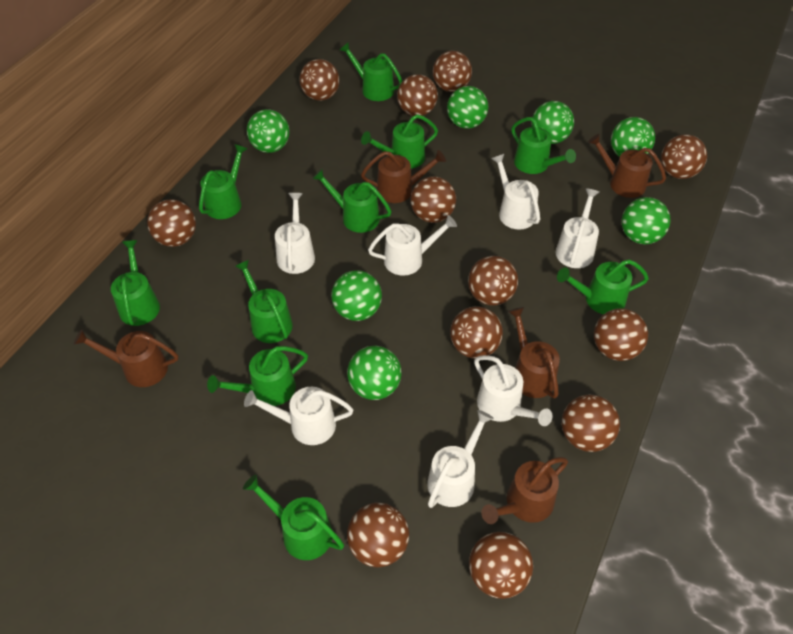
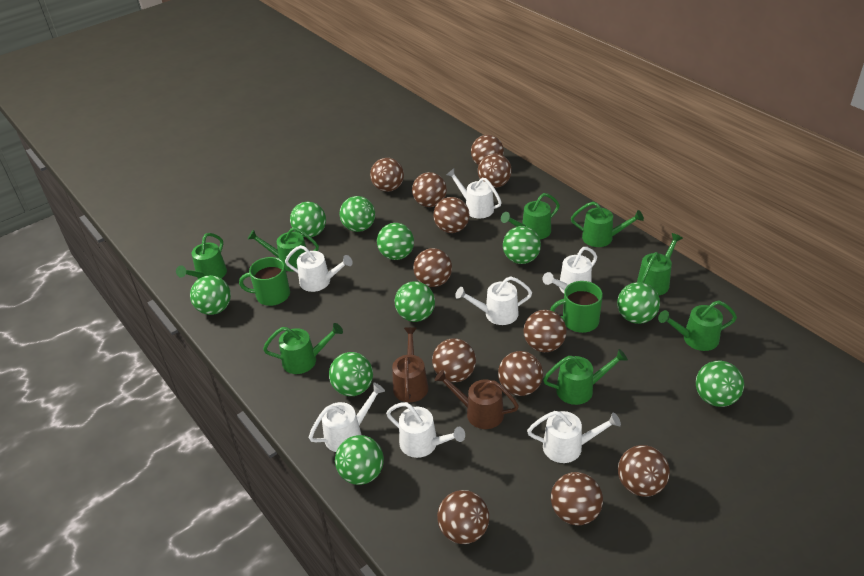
brown watering can: [74,330,178,387] [361,150,446,203] [481,457,568,524] [508,307,560,399] [588,134,666,198] = 5 -> [392,327,429,402] [435,370,519,429] = 2
green ball: [247,109,290,153] [331,270,382,321] [347,346,402,400] [447,86,489,129] [531,101,574,144] [611,117,655,157] [621,197,671,244] = 7 -> [190,275,231,315] [290,202,326,237] [329,352,373,396] [335,435,384,485] [340,196,375,232] [377,223,414,260] [395,281,435,322] [503,226,541,264] [617,282,660,324] [696,361,744,407] = 10
green mug: none = 0 -> [239,257,290,306] [550,281,603,333] = 2
green watering can: [111,240,160,326] [199,144,247,219] [207,346,308,406] [235,260,293,343] [243,475,344,560] [312,169,392,233] [340,42,402,101] [361,114,438,169] [511,117,576,174] [557,259,649,314] = 10 -> [176,233,227,279] [248,227,319,272] [263,323,343,374] [501,193,560,239] [543,349,628,405] [571,202,644,247] [637,233,683,296] [658,300,737,351] = 8

